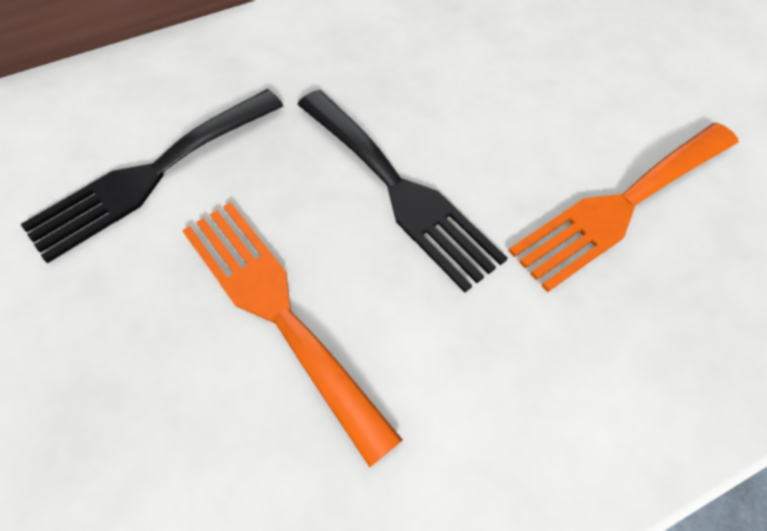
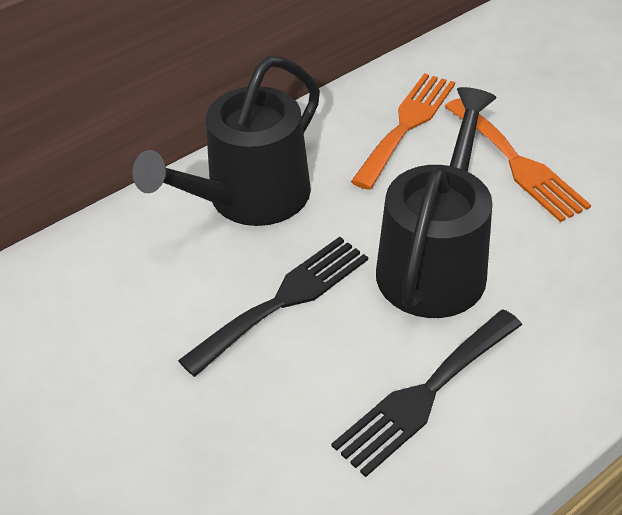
black watering can: none = 0 -> [132,56,320,226] [376,87,497,318] = 2

